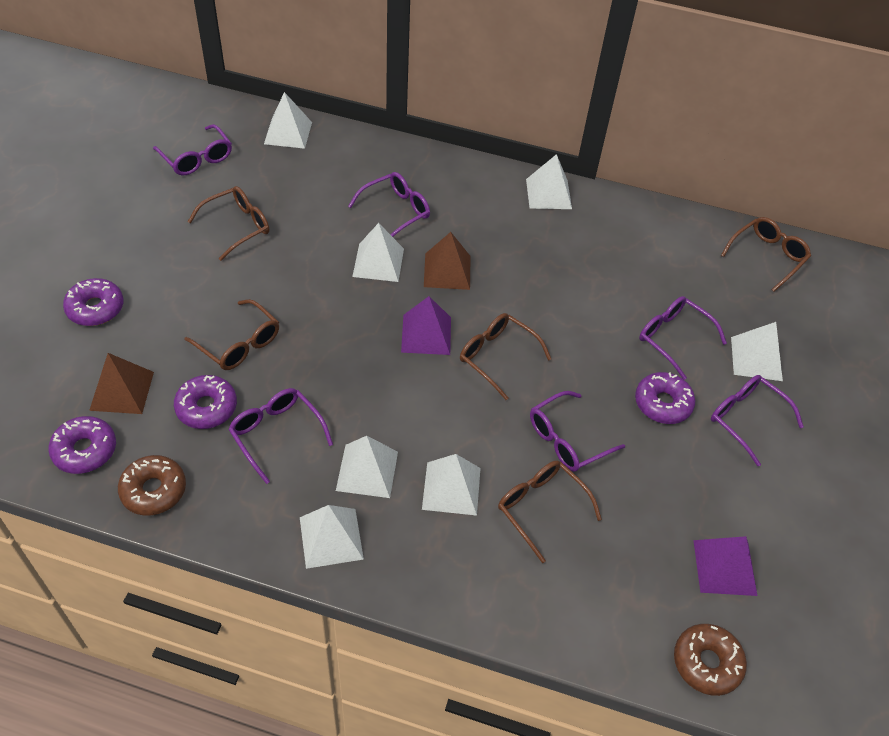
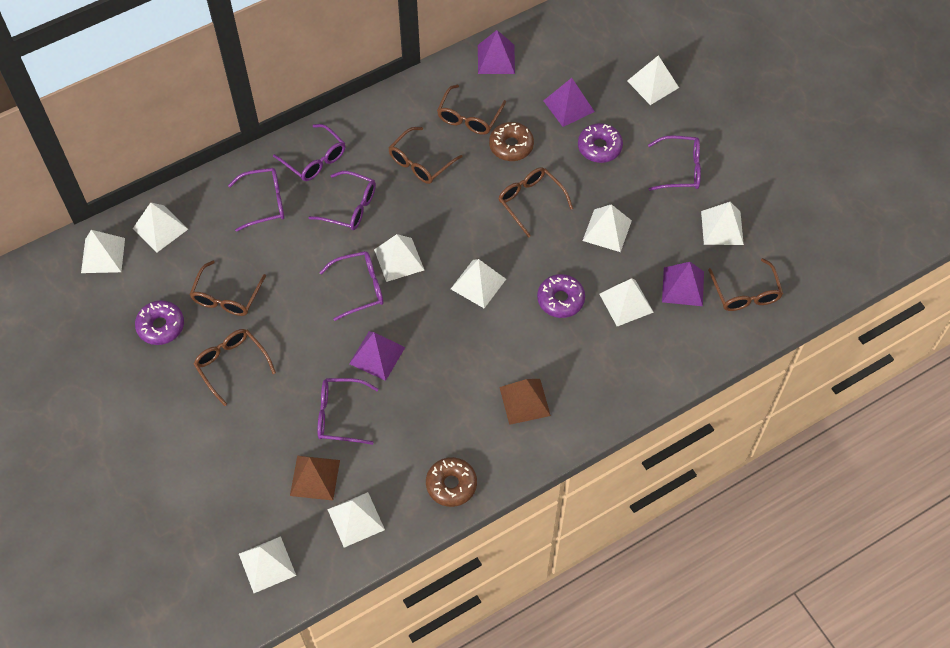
brown glasses: [185,299,279,370] [188,186,269,261] [460,313,551,400] [498,461,602,563] [721,217,811,292] = 5 -> [189,261,266,316] [194,329,276,406] [389,127,463,184] [437,84,506,135] [498,167,573,238] [708,258,783,311] = 6
purple donut: [48,416,116,474] [63,278,124,326] [174,375,237,429] [635,372,695,424] = 4 -> [135,300,184,345] [537,274,585,318] [578,123,623,163] = 3
purple pyramid: [401,296,451,355] [693,536,757,596] = 2 -> [349,331,405,381] [478,30,515,74] [543,78,595,127] [662,262,704,306] = 4
white pyramid: [264,92,312,149] [300,505,364,569] [336,436,398,498] [352,223,404,282] [422,454,481,516] [526,154,572,209] [731,322,783,381] = 7 -> [81,230,125,273] [133,203,188,252] [239,536,296,593] [327,492,385,548] [374,234,424,282] [451,259,506,308] [583,204,632,252] [599,278,654,326] [627,55,679,105] [701,202,744,245] = 10

